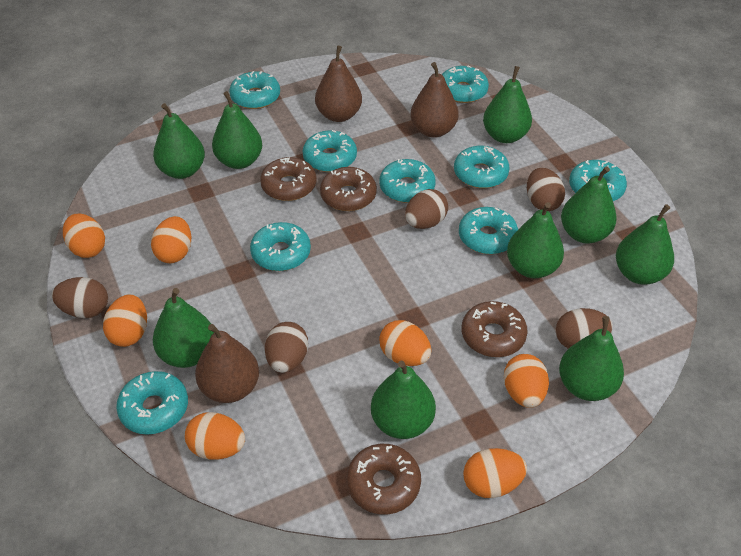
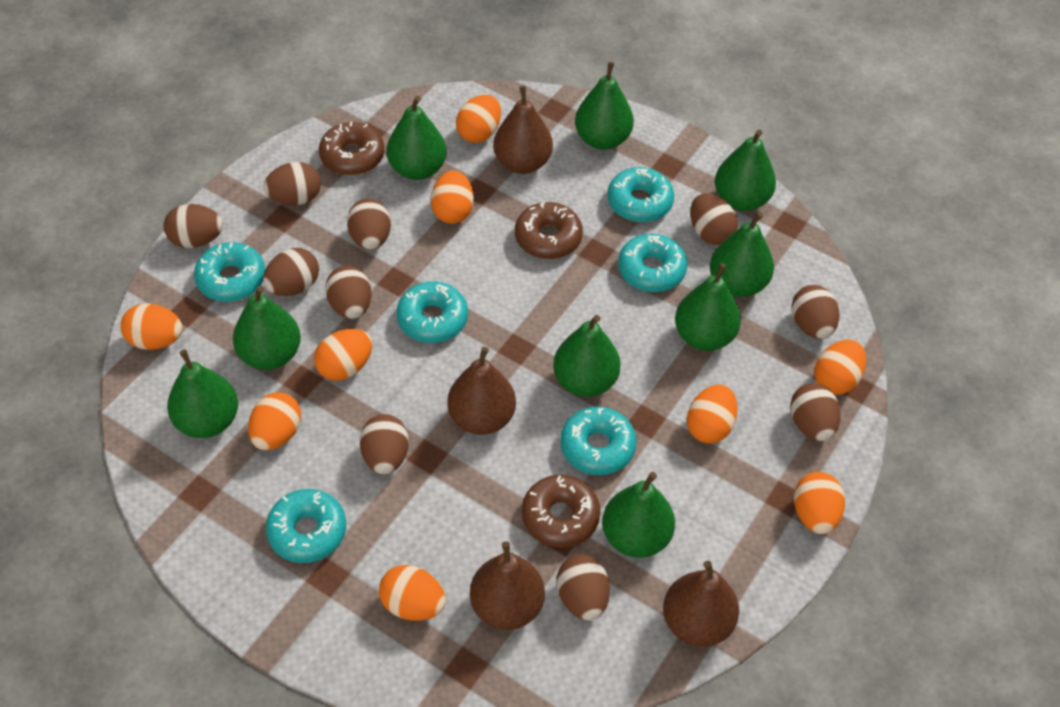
brown donut: [260,157,317,201] [320,167,377,211] [346,444,421,515] [462,301,528,357] = 4 -> [319,122,385,175] [515,202,583,259] [522,475,600,548] = 3
brown egg: [52,277,108,318] [265,322,308,373] [405,189,448,229] [527,168,565,211] [556,308,613,349] = 5 -> [163,204,223,248] [263,248,319,296] [264,162,321,205] [325,266,371,319] [347,199,391,250] [360,414,409,475] [557,554,610,621] [690,193,738,245] [790,383,841,441] [791,285,839,339] = 10
brown pear: [195,324,259,403] [315,46,362,122] [410,62,459,138] = 3 -> [447,347,516,435] [470,541,545,630] [493,86,553,174] [663,561,739,647] = 4
orange egg: [63,213,105,258] [103,295,147,347] [151,216,191,263] [185,412,245,460] [379,320,431,366] [463,448,527,498] [504,354,549,408] = 7 -> [121,303,183,350] [248,392,301,450] [314,329,372,381] [379,565,446,621] [431,170,474,224] [456,95,501,143] [687,384,737,444] [794,472,845,534] [814,340,866,395] = 9
turquoise donut: [116,371,188,435] [229,71,280,109] [250,222,311,271] [303,130,357,172] [379,159,436,203] [442,66,489,103] [454,146,510,188] [459,207,518,254] [569,160,627,201] = 9 -> [194,242,265,302] [266,489,346,563] [396,281,468,343] [560,406,637,475] [607,167,674,222] [618,234,687,292] = 6

